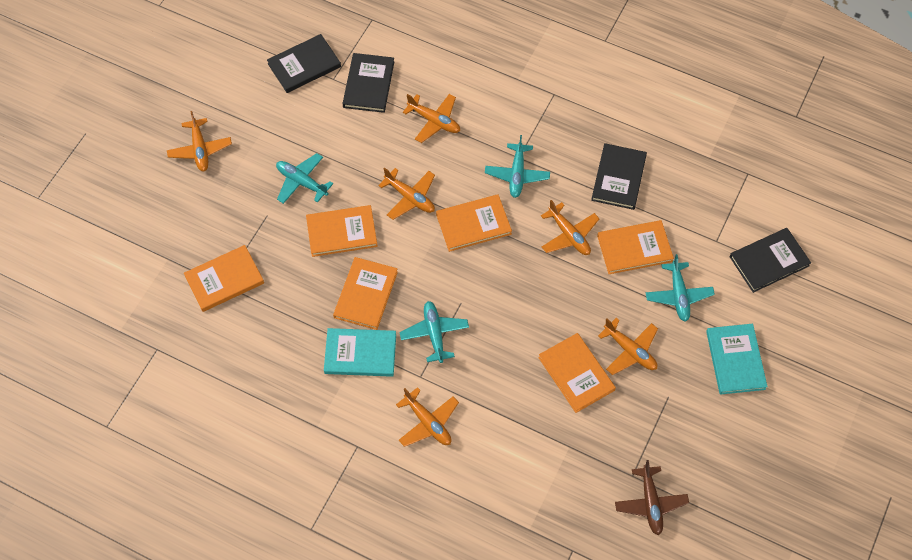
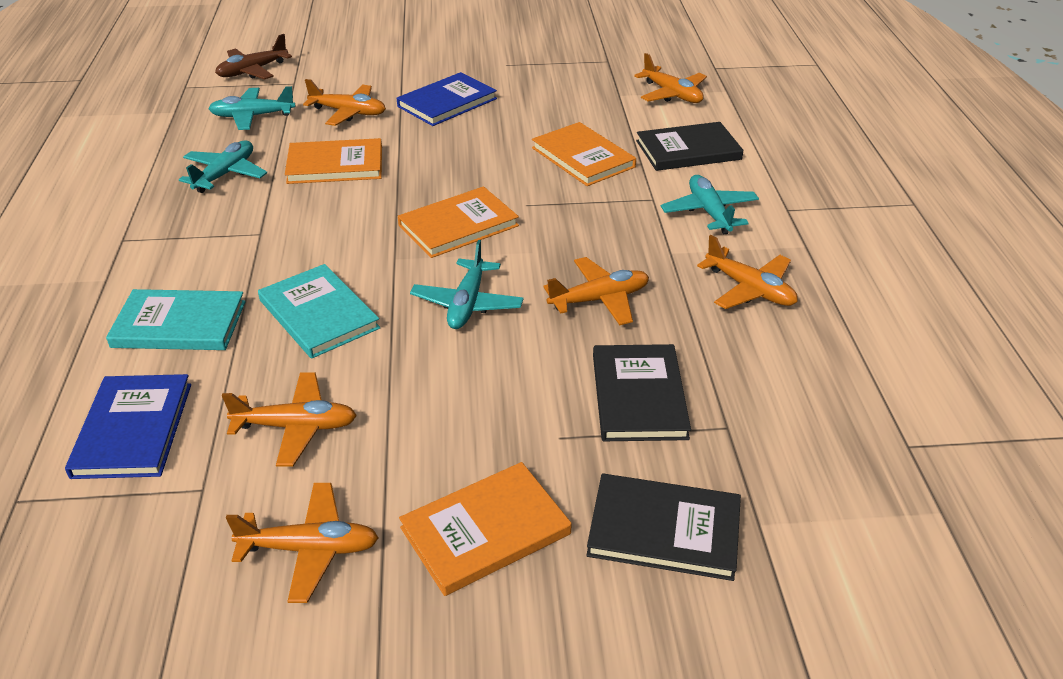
black book: [267,34,341,93] [342,53,394,113] [591,143,647,210] [730,228,811,293] = 4 -> [586,474,741,581] [593,344,691,441] [636,122,744,171] = 3
blue book: none = 0 -> [65,374,191,479] [397,72,497,126] = 2
orange book: [184,245,264,312] [306,205,378,257] [333,257,398,330] [436,194,512,252] [538,333,616,413] [597,220,674,274] = 6 -> [285,138,382,184] [398,186,519,258] [399,462,572,596] [532,122,636,186] = 4

